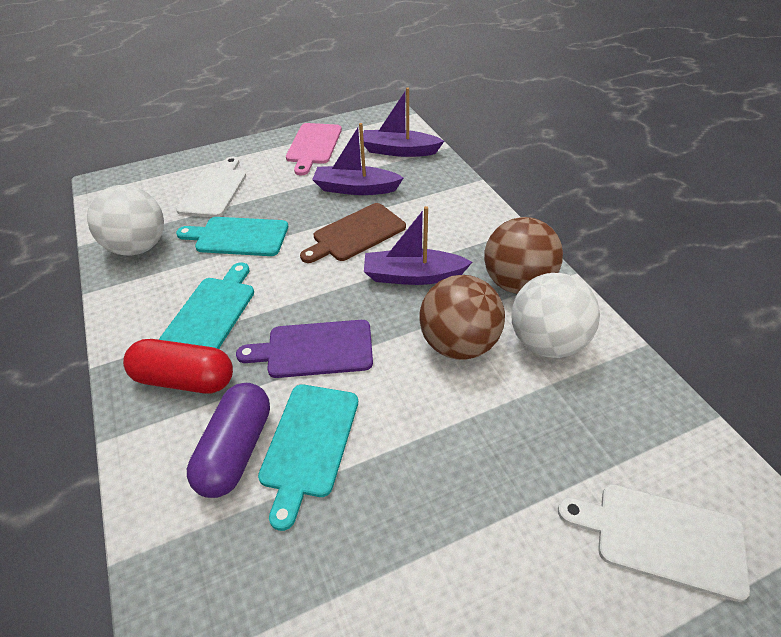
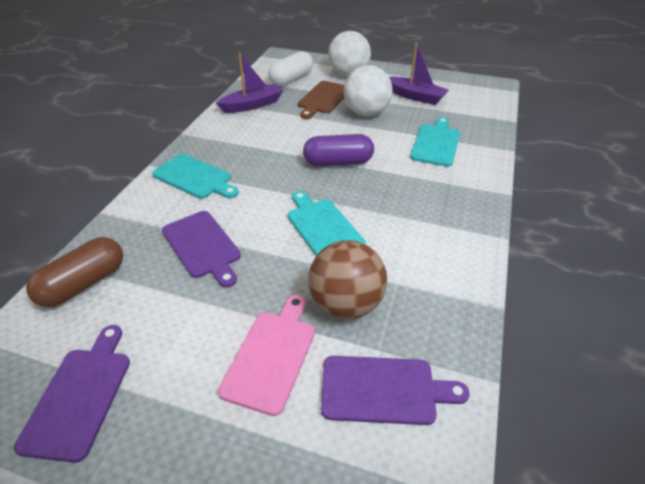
brown ball: [419,275,505,360] [484,217,563,294] = 2 -> [308,240,387,319] = 1
brown capsule: none = 0 -> [26,237,123,307] = 1
purple boat: [312,123,404,195] [363,87,444,157] [364,206,472,285] = 3 -> [216,53,283,113] [389,42,449,105] = 2
purple cutting board: [236,320,373,378] = 1 -> [14,325,130,463] [162,211,241,287] [321,356,470,425] = 3
red capsule: [123,339,233,394] = 1 -> none = 0
white capsule: none = 0 -> [268,51,313,86] = 1
white cutting board: [176,157,246,217] [558,484,750,602] = 2 -> none = 0

